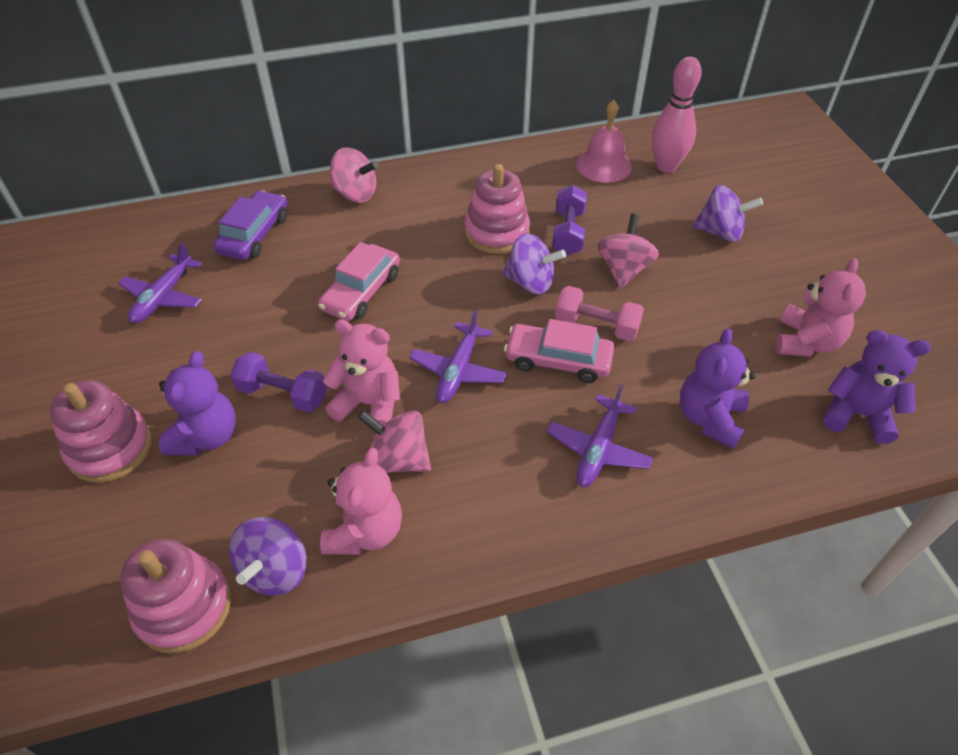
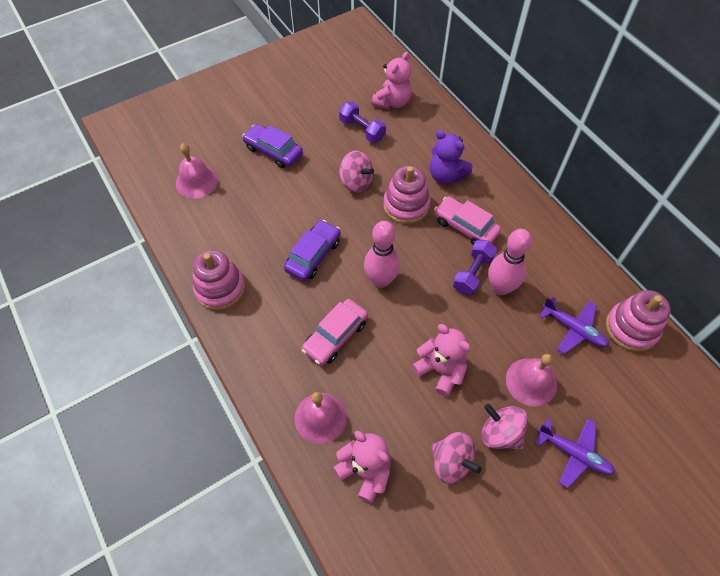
pink bell: [576,100,632,183] = 1 -> [176,143,218,199] [295,392,347,444] [506,354,557,407] = 3
pink bowling pin: [652,57,702,173] = 1 -> [364,221,400,288] [488,229,532,295] = 2
pink dumbbell: [555,286,644,341] = 1 -> none = 0
purple car: [213,190,287,260] = 1 -> [242,124,303,168] [284,220,341,281] = 2
purple plane: [118,242,202,323] [409,310,507,403] [547,384,653,487] = 3 -> [535,419,615,488] [539,297,609,354] = 2
purple spinning top: [229,517,307,595] [502,233,566,294] [693,185,763,242] = 3 -> none = 0
purple teddy bear: [159,351,236,455] [680,328,755,449] [823,330,931,444] = 3 -> [430,130,472,184] = 1

